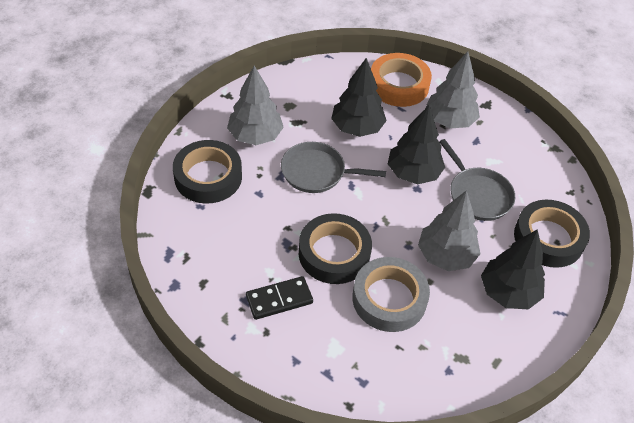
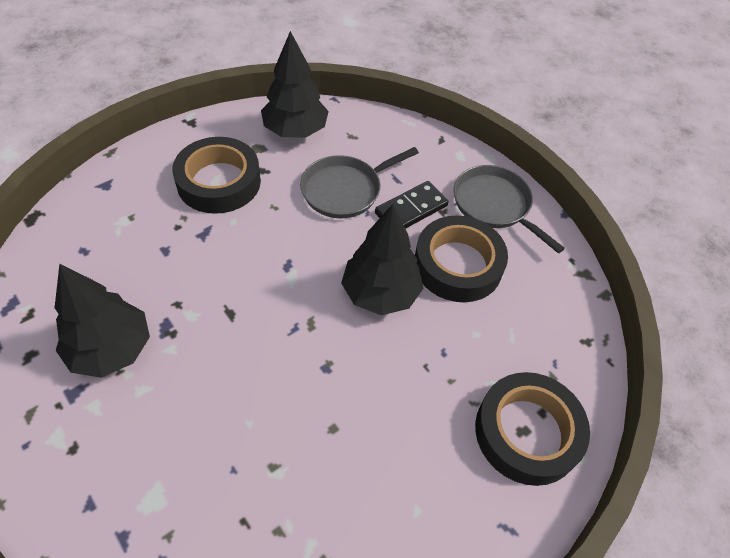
grey tape: [352,257,430,332] = 1 -> none = 0
grey tree: [227,66,284,145] [418,190,480,271] [425,51,480,128] = 3 -> none = 0
orange tape: [371,53,432,107] = 1 -> none = 0

